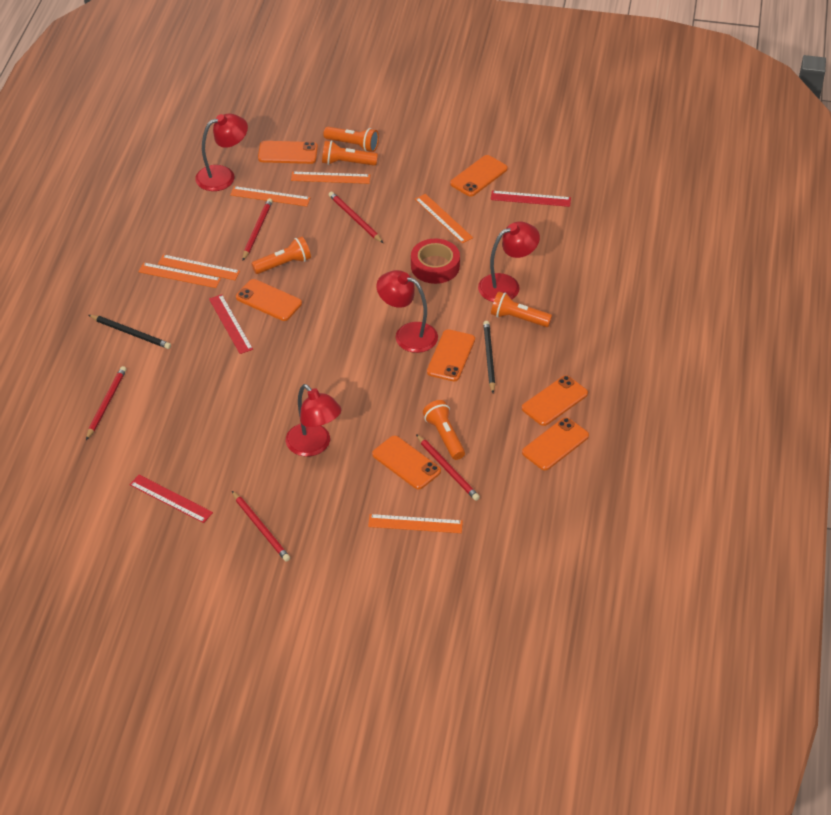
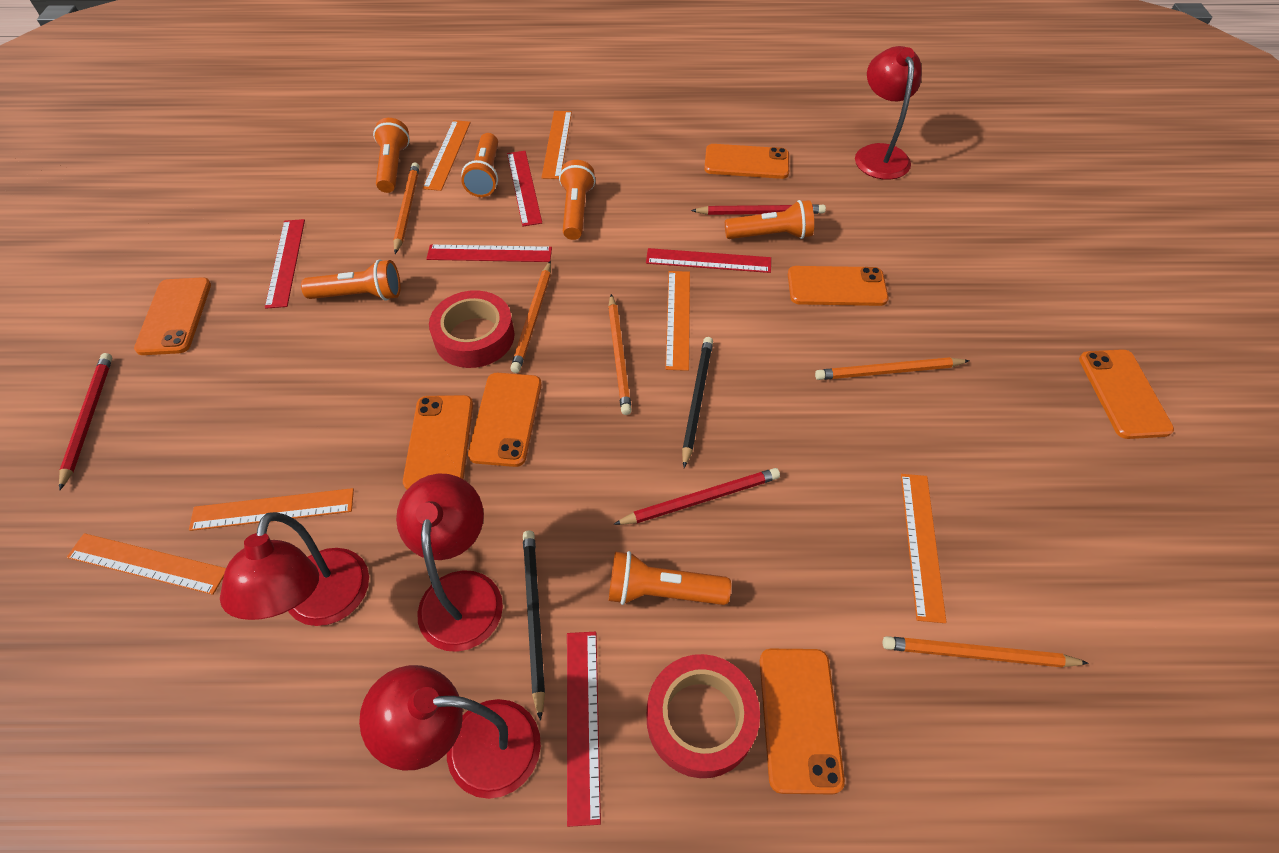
orange flashlight: [251,237,311,274] [322,140,378,166] [323,127,379,152] [423,400,465,460] [491,291,552,327] = 5 -> [301,259,401,301] [373,118,410,193] [461,133,498,197] [559,160,595,240] [609,551,731,605] [725,200,814,239] = 6
orange pencil: none = 0 -> [393,162,419,254] [510,261,551,373] [608,294,632,415] [815,357,969,380] [883,636,1089,667] = 5
red pencil: [86,366,126,440] [232,491,290,562] [242,198,273,260] [329,191,383,243] [416,434,480,501] = 5 -> [59,353,112,491] [613,468,780,525] [691,204,826,215] = 3
red ruler: [130,475,213,523] [209,294,253,354] [491,191,571,207] = 3 -> [265,219,305,309] [426,245,552,262] [507,151,542,226] [567,632,601,827] [646,248,771,273] = 5
red tape: [411,239,460,284] = 1 -> [429,290,515,368] [647,654,760,778] = 2

